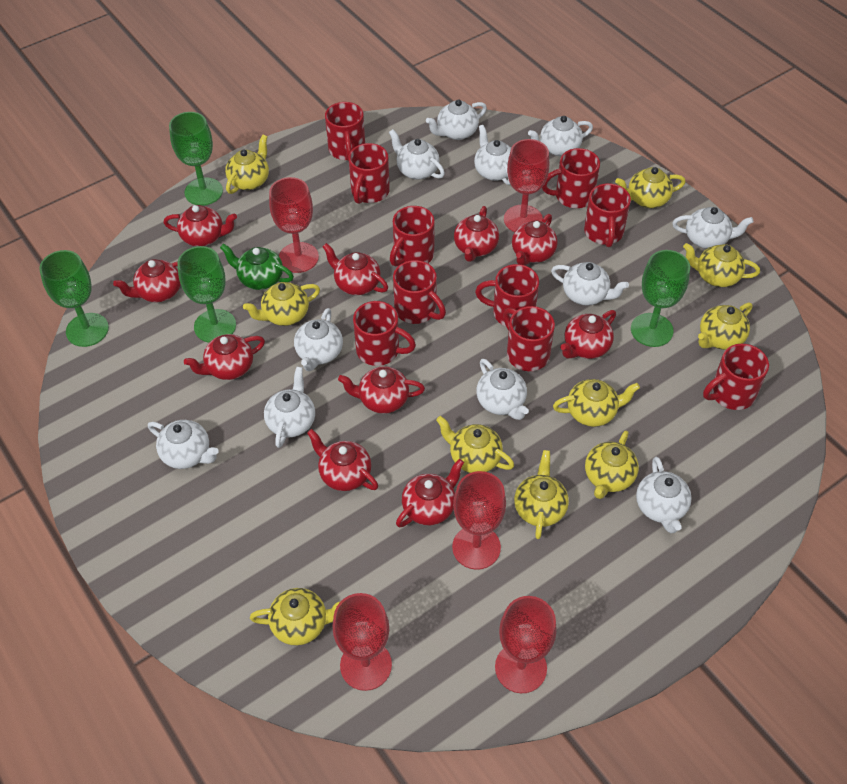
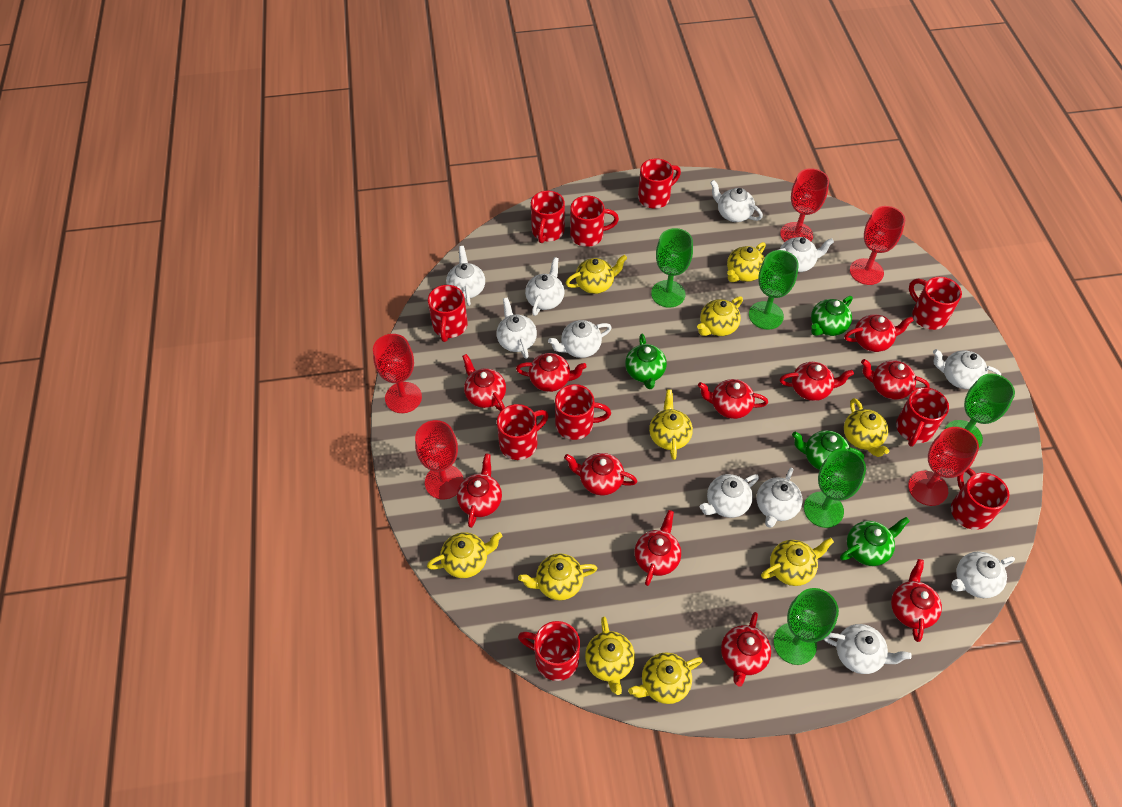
green goblet: [39,250,109,347] [169,112,223,206] [177,246,236,343] [631,250,690,347] = 4 -> [651,228,693,308] [749,250,799,330] [773,588,839,665] [804,449,866,528] [944,373,1015,448] = 5
green teapot: [220,244,294,290] = 1 -> [625,334,667,389] [792,430,864,470] [811,296,853,336] [840,517,910,566] = 4
red teapot: [113,259,181,302] [164,205,237,246] [184,334,265,380] [307,429,378,491] [322,243,388,295] [338,366,425,414] [396,459,464,527] [454,206,499,262] [512,214,558,265] [560,310,616,359] = 10 -> [457,454,502,528] [462,354,506,411] [516,353,587,392] [564,453,637,496] [635,510,681,586] [698,379,768,419] [721,612,771,687] [780,362,854,401] [844,314,914,352] [861,359,930,400] [891,559,942,642] = 11

